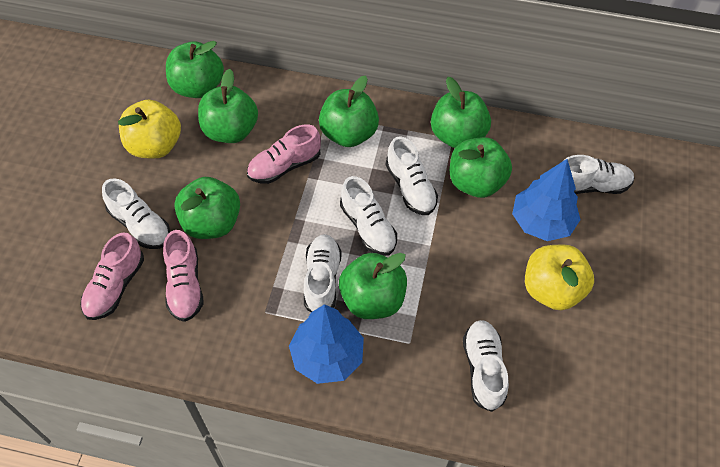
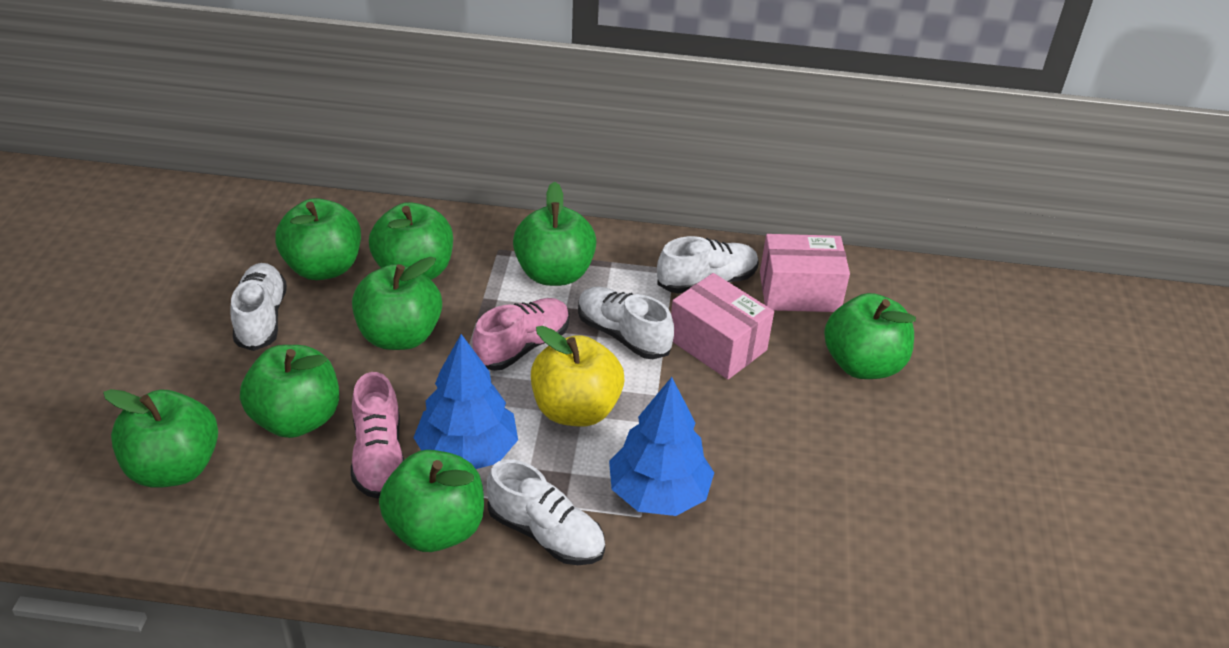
green apple: [166,41,224,98] [174,177,240,239] [198,69,258,143] [319,76,379,147] [339,253,407,319] [431,77,491,148] [450,137,512,198] = 7 -> [103,389,218,488] [240,345,339,438] [275,198,361,280] [352,257,442,350] [369,202,453,280] [379,450,484,552] [513,182,597,286] [824,293,916,379] = 8
pink box: none = 0 -> [671,273,774,379] [760,234,850,312] = 2
pink shoe: [80,232,144,320] [163,230,203,322] [247,124,321,184] = 3 -> [351,372,404,499] [472,298,569,371] = 2
white shoe: [102,178,170,249] [304,234,342,312] [340,176,397,256] [386,136,438,215] [463,320,509,412] [562,155,634,194] = 6 -> [231,263,287,351] [487,459,605,565] [578,287,674,359] [657,236,759,293] = 4
yellow apple: [118,100,181,159] [525,245,594,310] = 2 -> [531,326,624,427] = 1

